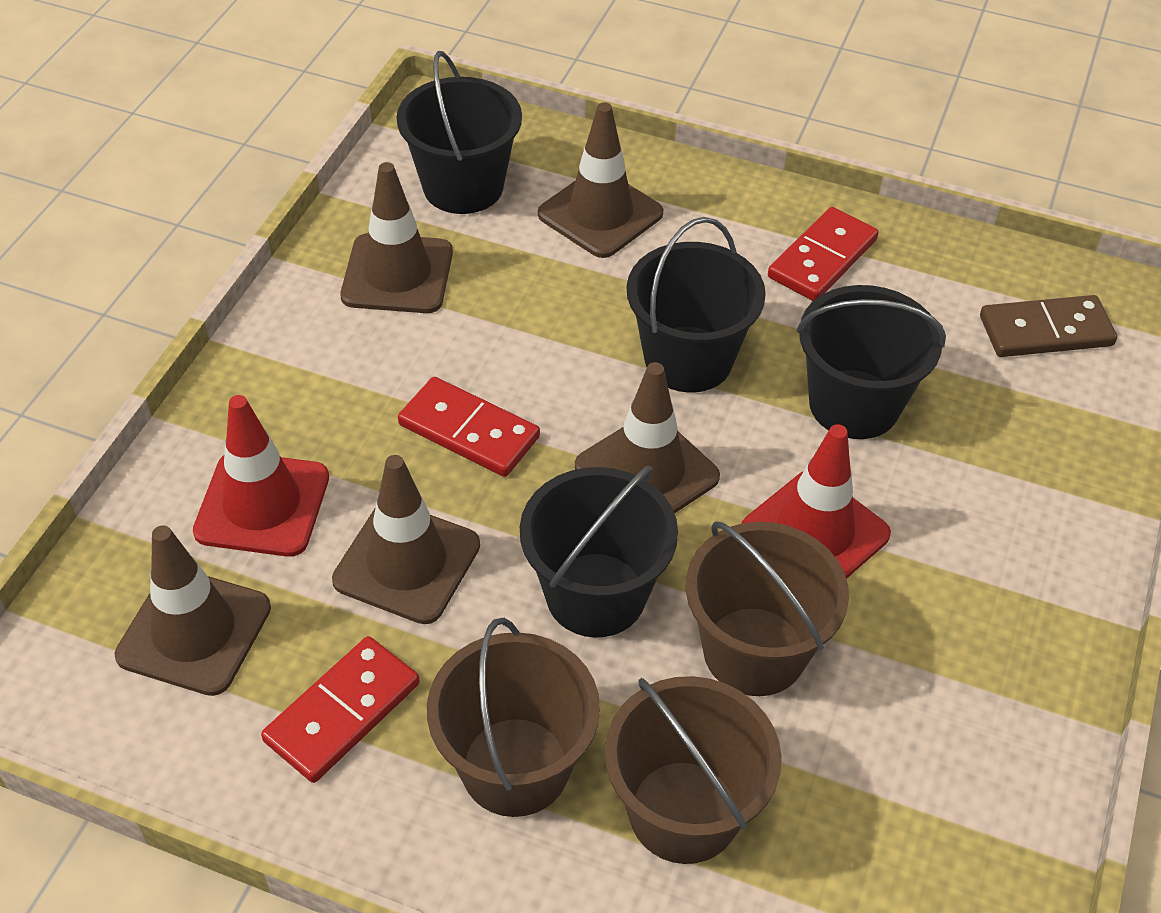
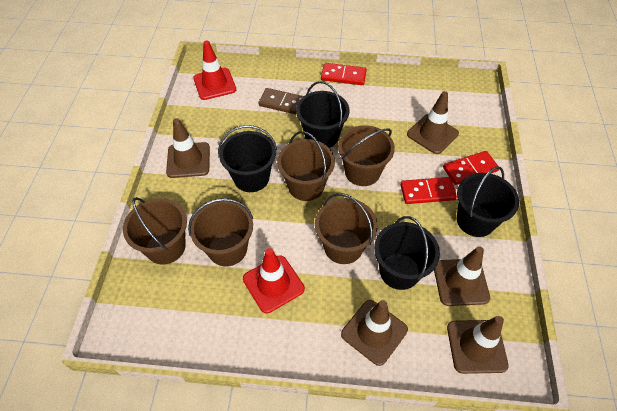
brown bucket: [427,618,600,817] [605,676,782,864] [686,521,849,696] = 3 -> [123,197,187,265] [188,198,253,266] [277,131,335,201] [315,193,378,264] [338,125,395,186] = 5

